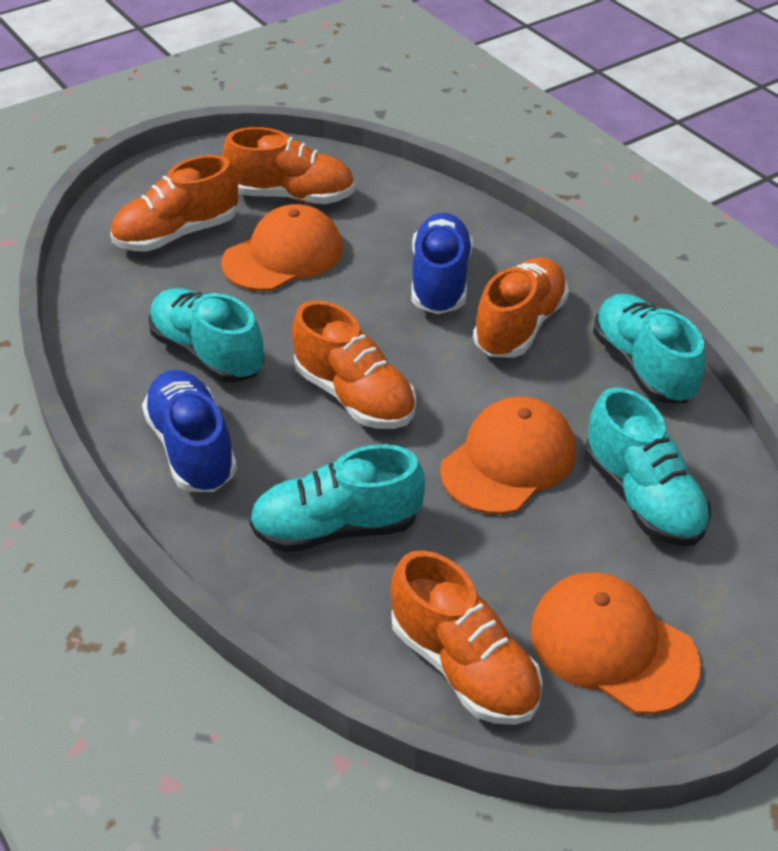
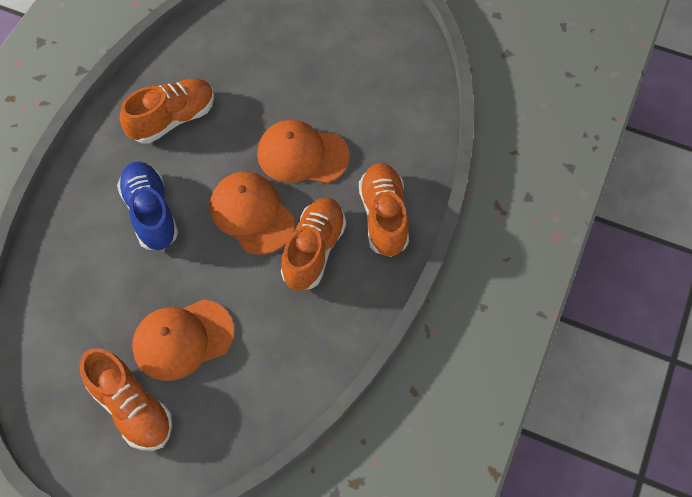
blue shoe: [142,370,237,492] [411,213,473,314] = 2 -> [117,161,178,250] = 1
orange shoe: [111,155,238,252] [223,127,355,204] [292,300,416,429] [390,550,543,725] [473,257,569,358] = 5 -> [80,348,172,451] [120,79,214,143] [281,198,346,291] [359,163,409,257] = 4
turquoise shoe: [149,288,265,383] [249,444,425,552] [585,387,711,546] [593,294,705,403] = 4 -> none = 0

